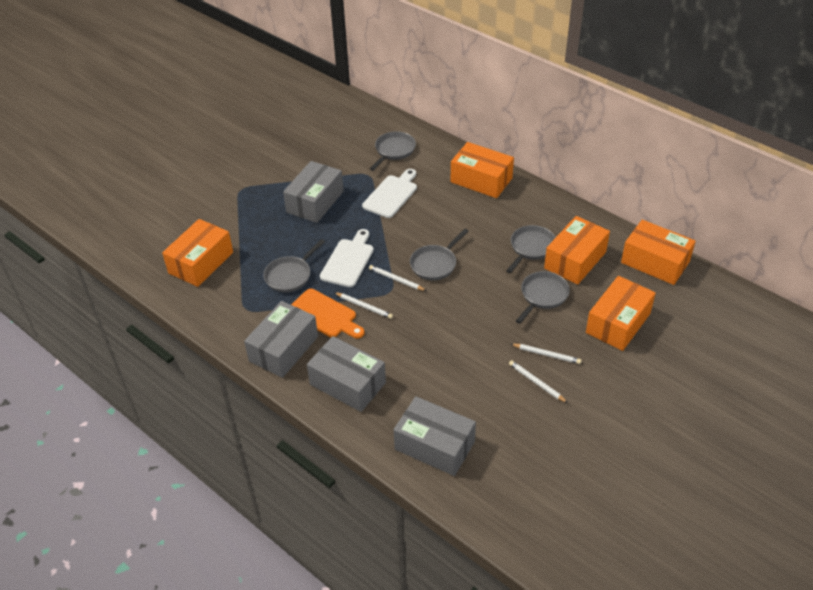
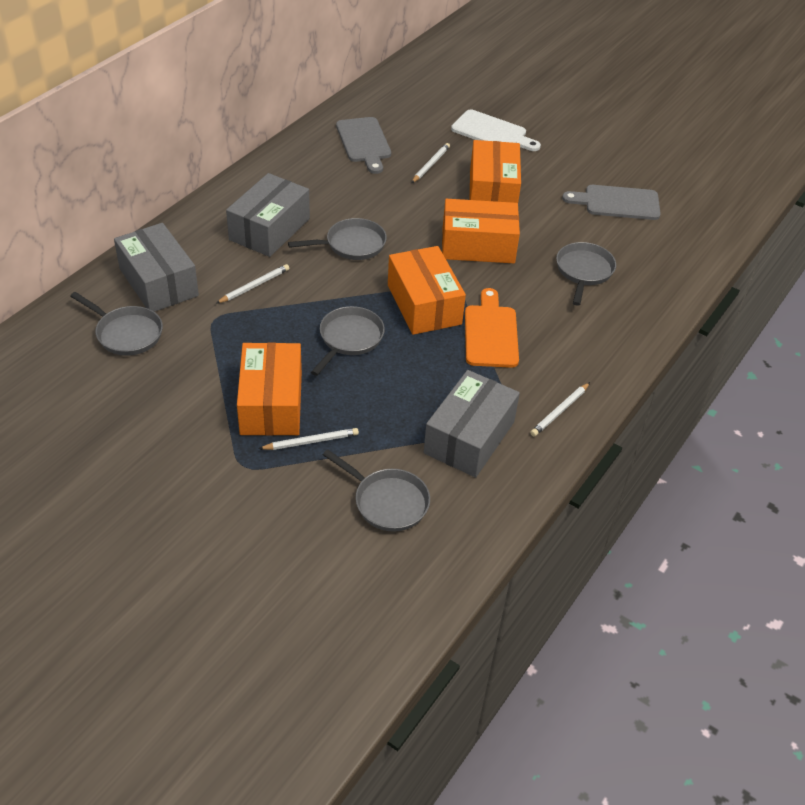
grey box: [244,301,318,378] [283,161,344,223] [307,336,386,412] [394,396,476,476] = 4 -> [114,223,199,312] [226,173,310,257] [424,370,520,478] = 3
grey cutting board: none = 0 -> [336,117,391,174] [562,185,661,220] = 2
orange box: [162,219,233,287] [451,142,514,198] [544,216,610,285] [586,276,656,351] [621,220,696,285] = 5 -> [237,343,302,436] [388,246,466,335] [442,199,520,263] [470,140,521,203] = 4
white cutting board: [320,229,374,287] [362,169,417,218] = 2 -> [451,110,541,151] = 1

